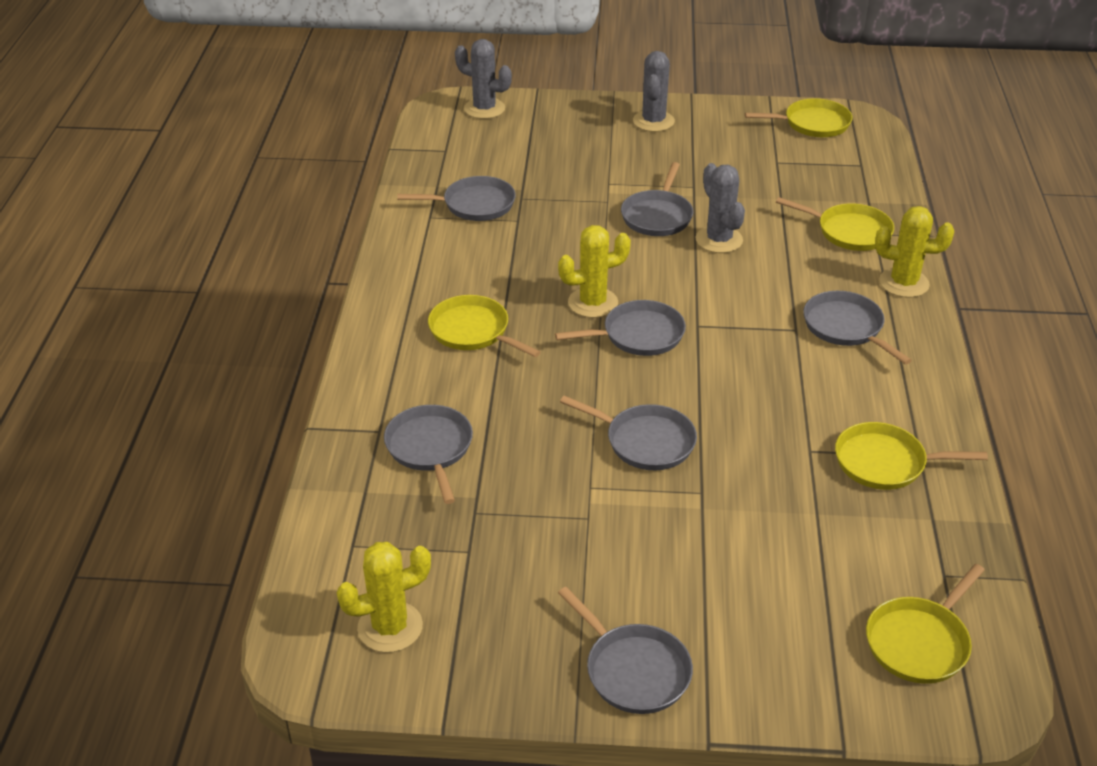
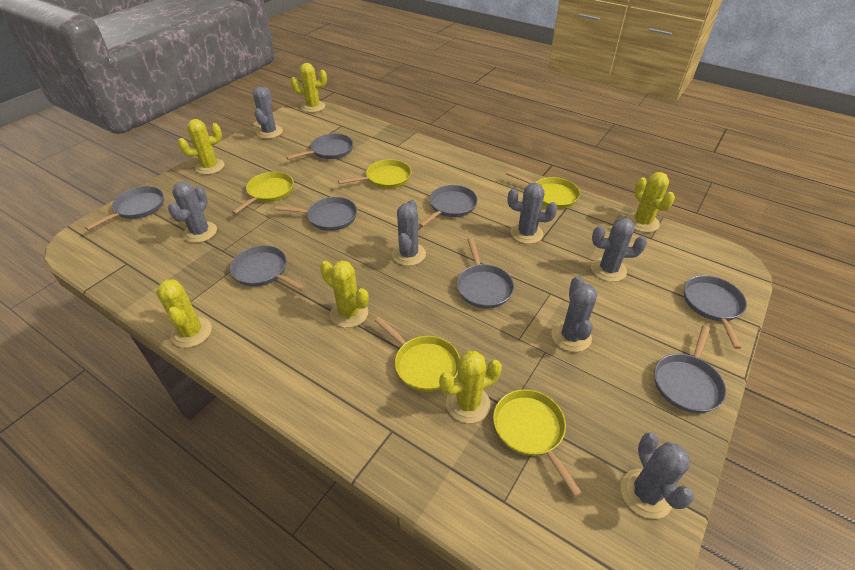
grey cactus: [455,39,512,119] [633,51,675,132] [696,163,745,253] = 3 -> [168,182,217,243] [253,87,283,139] [392,200,426,266] [507,183,557,244] [551,276,597,352] [591,218,647,282] [621,433,694,519] = 7
grey pan: [384,405,473,504] [397,176,516,221] [555,300,686,356] [558,587,693,714] [560,396,697,470] [621,162,693,236] [803,291,912,365] = 7 -> [85,186,164,230] [230,245,305,291] [275,197,357,231] [286,133,353,160] [419,185,478,227] [457,238,514,309] [654,325,727,413] [684,275,747,349] = 8
yellow cactus: [337,542,431,653] [558,225,631,318] [875,206,954,298] = 3 -> [156,279,212,348] [178,119,225,175] [291,63,327,112] [320,260,369,328] [439,351,502,423] [627,172,675,232] = 6

